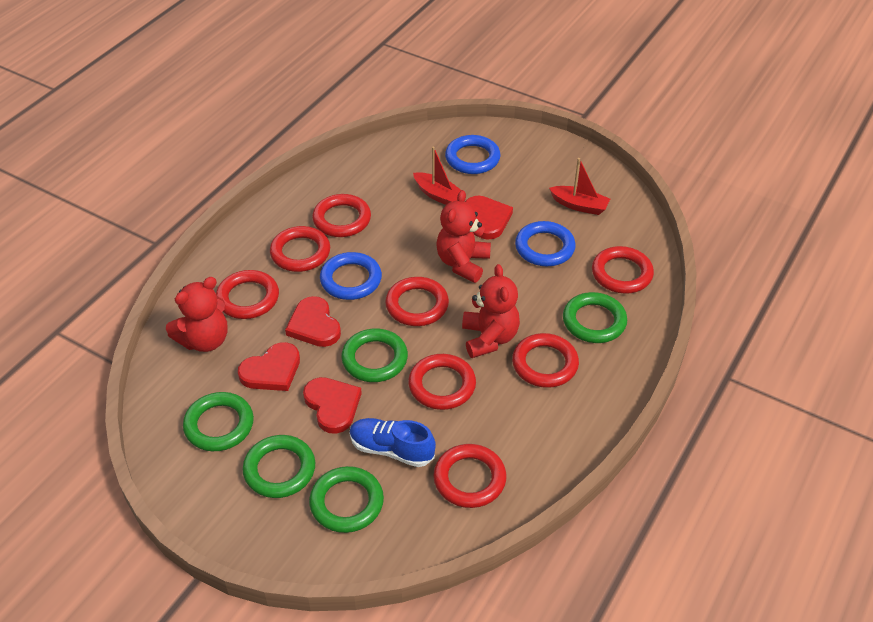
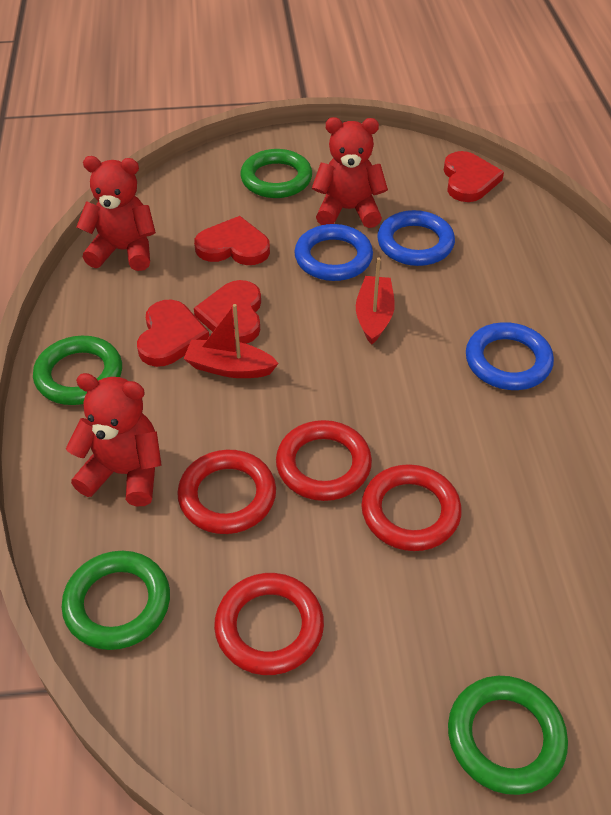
blue shoe: [350,418,436,467] = 1 -> none = 0
green ring: [183,392,254,451] [243,435,315,498] [309,466,384,533] [341,328,408,382] [563,292,627,343] = 5 -> [33,336,122,405] [62,551,170,650] [240,149,312,198] [448,676,568,795] = 4
red ring: [216,270,279,319] [270,226,330,272] [312,194,371,237] [385,277,449,326] [408,354,476,410] [433,444,506,508] [512,333,579,388] [592,246,654,294] = 8 -> [177,450,276,534] [214,573,324,675] [276,420,372,501] [361,464,462,551] = 4

